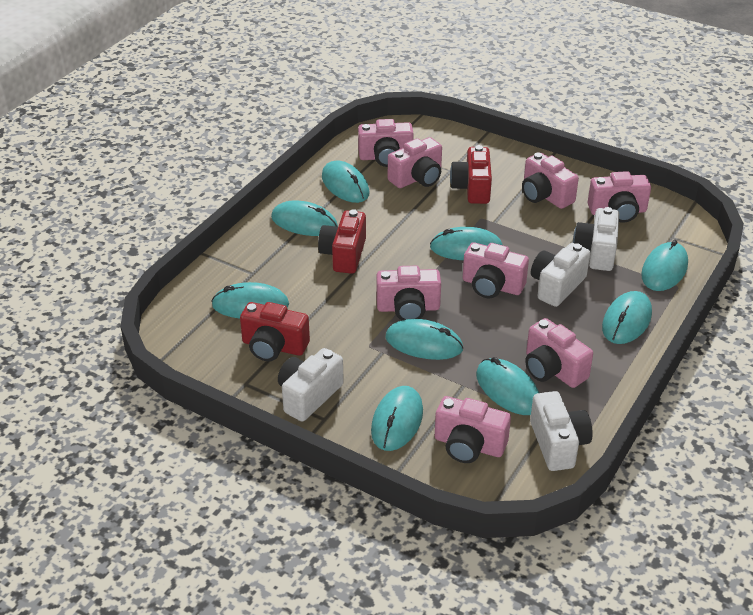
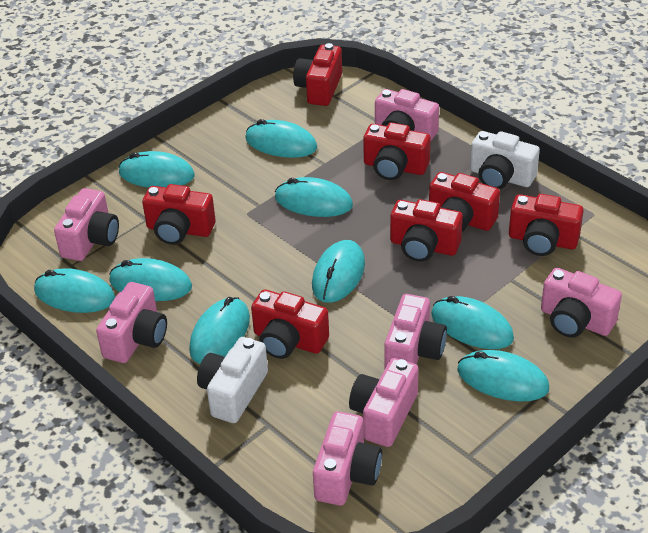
pink camera: [358,119,414,167] [376,266,441,320] [388,137,442,188] [435,396,511,463] [463,242,529,298] [522,152,579,209] [525,318,593,388] [588,171,651,223] = 8 -> [54,188,119,261] [96,282,167,363] [313,411,382,506] [349,358,419,447] [375,89,439,142] [384,294,447,369] [541,268,622,338] = 7
red camera: [240,302,310,361] [318,209,366,274] [450,145,492,204] = 3 -> [142,184,216,245] [251,289,329,359] [293,43,342,106] [363,122,431,180] [390,199,463,262] [429,172,500,232] [509,194,584,256] = 7
white camera: [278,348,344,422] [530,391,593,471] [531,243,590,307] [573,207,619,271] = 4 -> [197,337,268,423] [470,131,540,189] = 2

